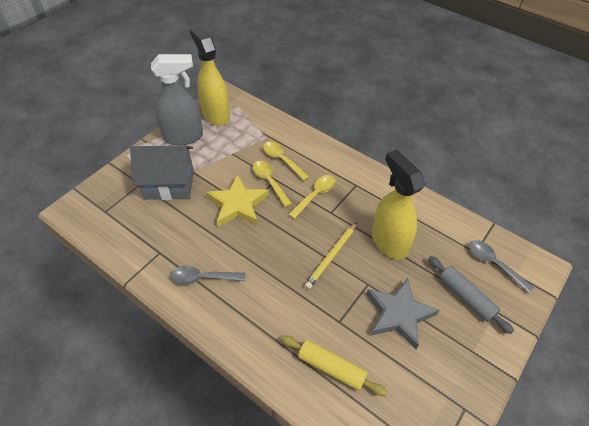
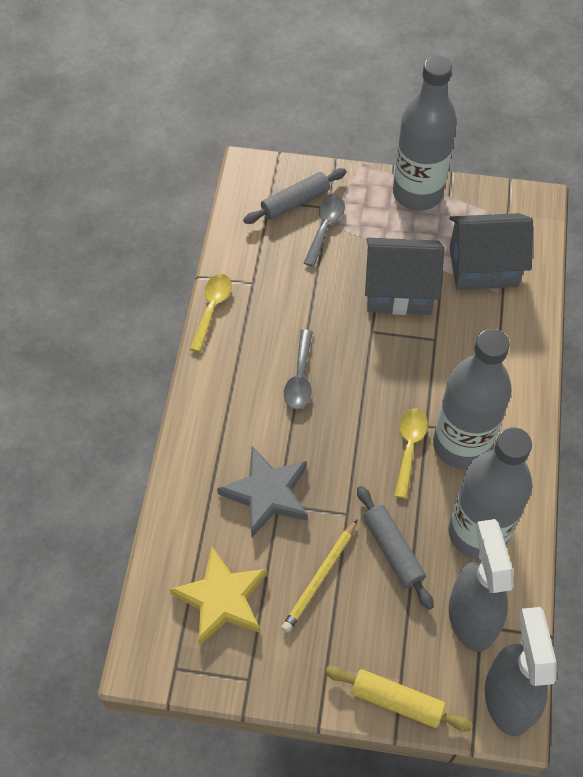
grey bottle: none = 0 -> [393,55,457,211] [433,329,512,469] [448,427,532,560] = 3
grey house: [130,146,194,200] = 1 -> [365,238,444,315] [449,213,533,290] = 2
grey rolling pin: [428,256,514,334] = 1 -> [243,168,347,224] [357,486,434,610] = 2
grey spray bottle: [151,54,203,145] = 1 -> [449,519,514,652] [485,607,557,736] = 2
yellow spoon: [253,161,292,207] [263,142,309,181] [288,175,336,219] = 3 -> [190,274,232,352] [394,408,428,499] = 2
yellow spray bottle: [189,26,230,126] [372,149,425,259] = 2 -> none = 0

